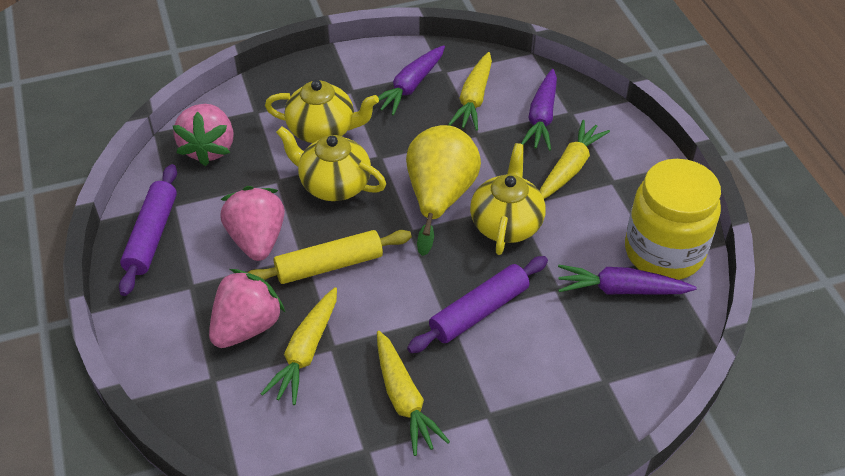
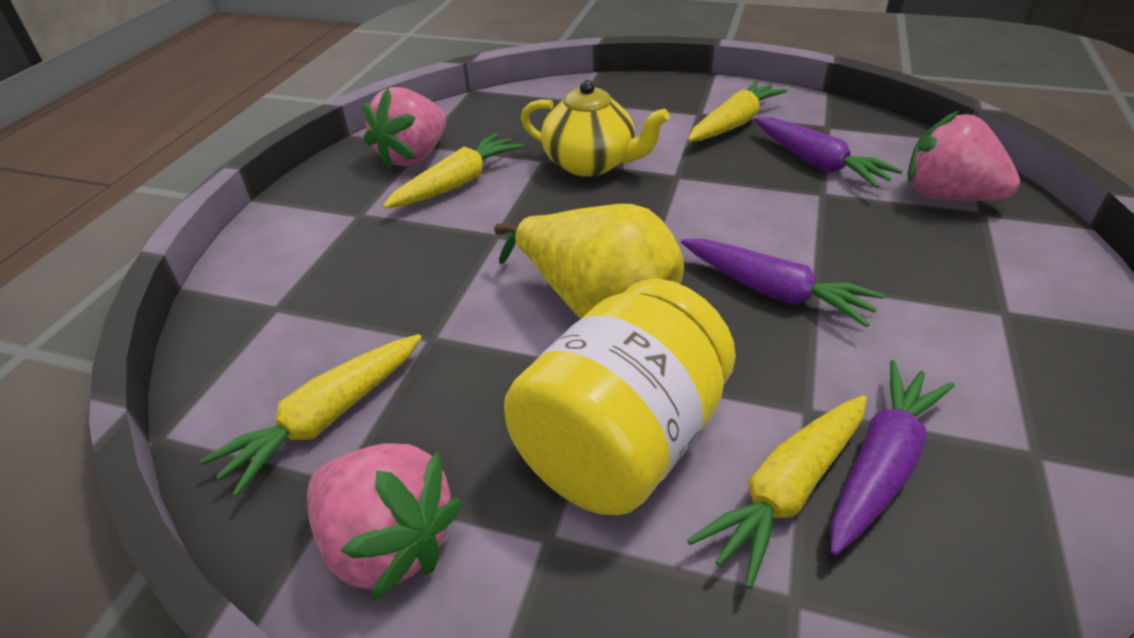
purple rolling pin: [119,164,177,296] [407,256,548,353] = 2 -> none = 0
yellow rolling pin: [247,230,412,284] = 1 -> none = 0
yellow teapot: [265,80,379,143] [276,126,386,201] [470,143,546,255] = 3 -> [521,80,670,177] = 1

